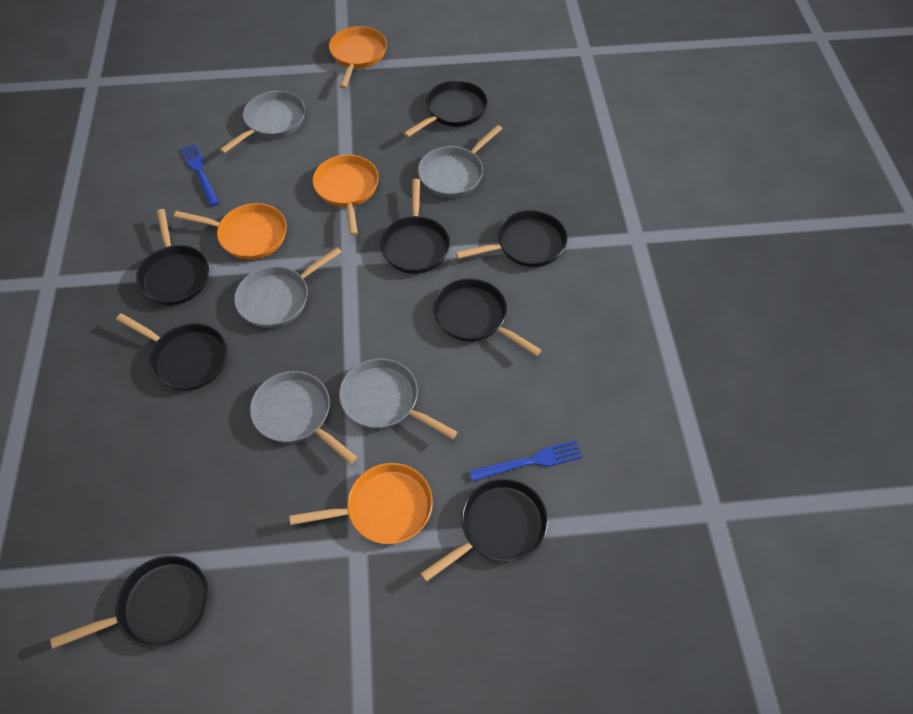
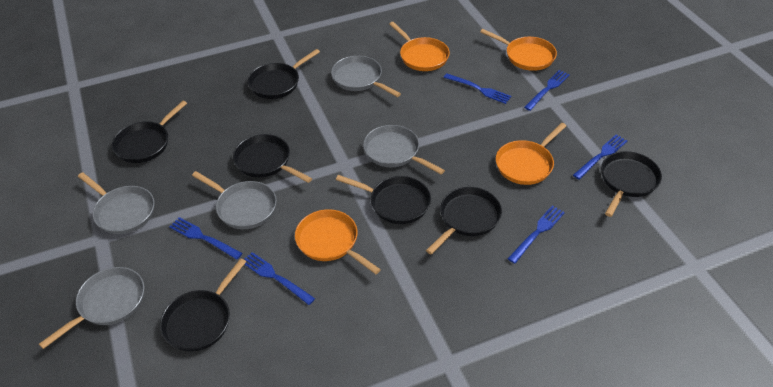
black pan: [50,555,209,649] [116,313,227,391] [136,209,209,305] [380,179,450,274] [403,80,487,137] [420,478,548,582] [433,278,541,356] [455,210,567,267] = 8 -> [112,101,187,163] [160,258,246,352] [233,134,312,183] [248,49,320,99] [336,175,431,224] [426,187,502,255] [601,151,662,217] = 7
blue fork: [181,143,219,206] [469,440,582,482] = 2 -> [169,217,242,260] [244,252,315,305] [443,73,511,104] [508,206,565,264] [524,70,570,111] [573,134,627,180] = 6

